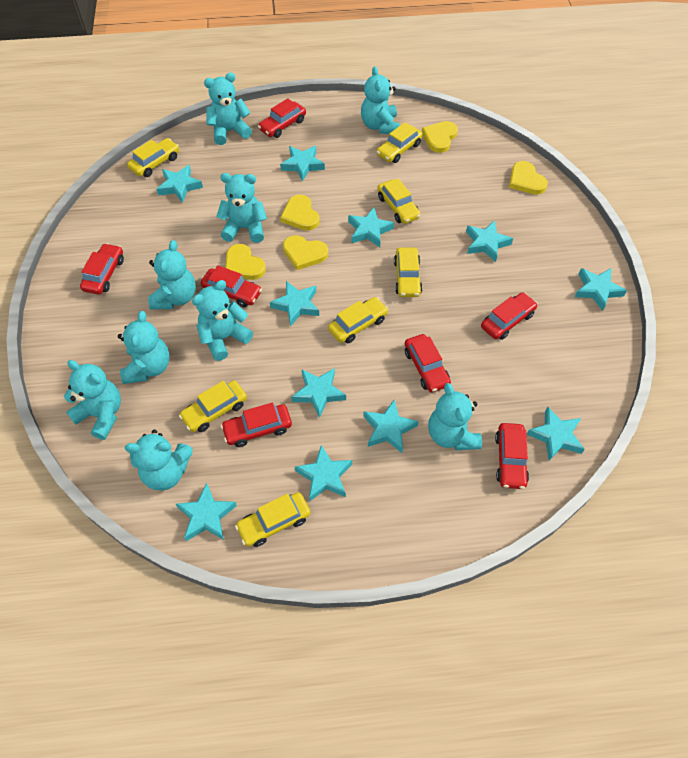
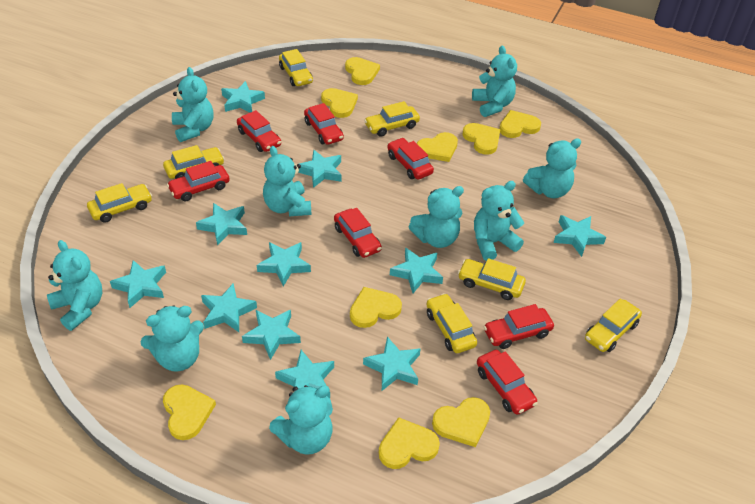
yellow heart: [225,244,266,280] [280,195,320,231] [283,235,328,270] [422,121,458,153] [509,161,548,195] = 5 -> [163,385,216,440] [321,88,358,118] [345,57,380,85] [350,287,402,328] [379,417,440,469] [417,132,458,162] [432,397,490,447] [463,123,500,155] [499,110,541,138] = 9

